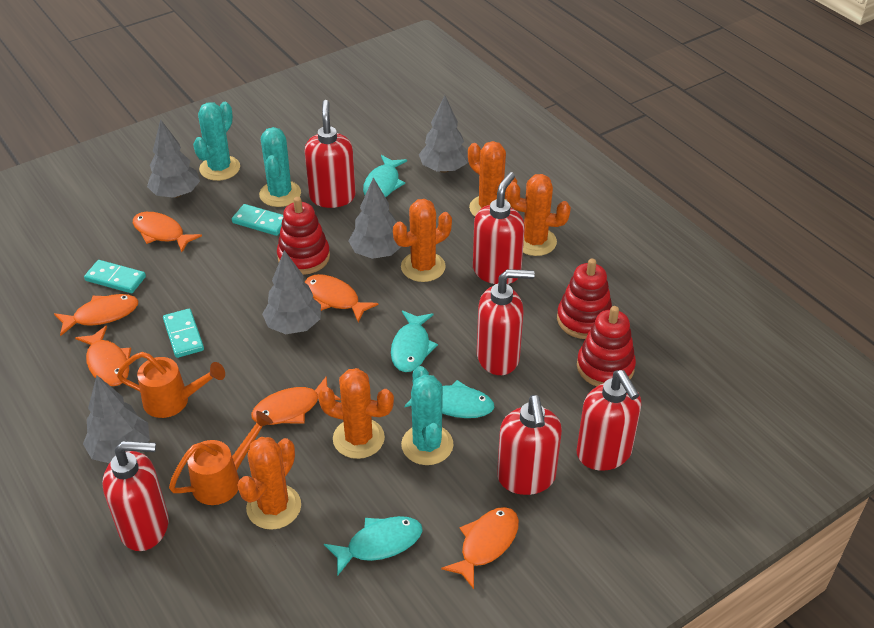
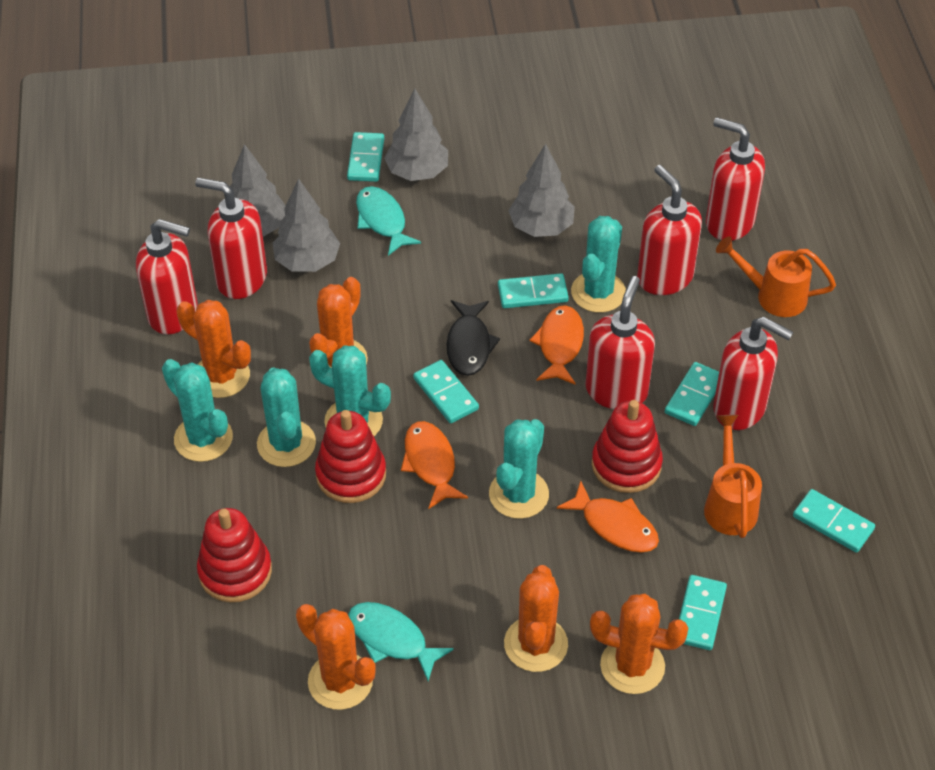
black fish: none = 0 -> [446,300,500,376] = 1
grey tree: [83,375,150,463] [147,119,200,198] [262,250,321,334] [349,177,401,259] [419,95,468,173] = 5 -> [230,144,286,237] [273,178,340,272] [384,89,448,181] [508,143,575,237] = 4
orange fish: [54,294,138,336] [75,326,131,386] [133,212,202,252] [251,376,341,425] [305,274,379,322] [441,507,519,589] = 6 -> [401,421,468,509] [529,305,584,385] [557,481,659,553] = 3
turquoise cactus: [193,102,240,181] [259,127,301,207] [401,366,453,465] = 3 -> [162,359,233,462] [257,367,316,467] [309,345,391,436] [489,419,549,519] [571,216,626,313] = 5
turquoise domino: [84,260,146,293] [163,309,204,358] [232,204,283,236] = 3 -> [347,132,384,182] [413,360,479,423] [498,273,569,308] [665,362,719,426] [679,575,727,650] [793,489,875,553] = 6
turquoise fish: [324,516,423,576] [363,155,407,197] [391,310,438,372] [404,380,495,418] = 4 -> [348,602,454,681] [356,186,421,256] = 2

